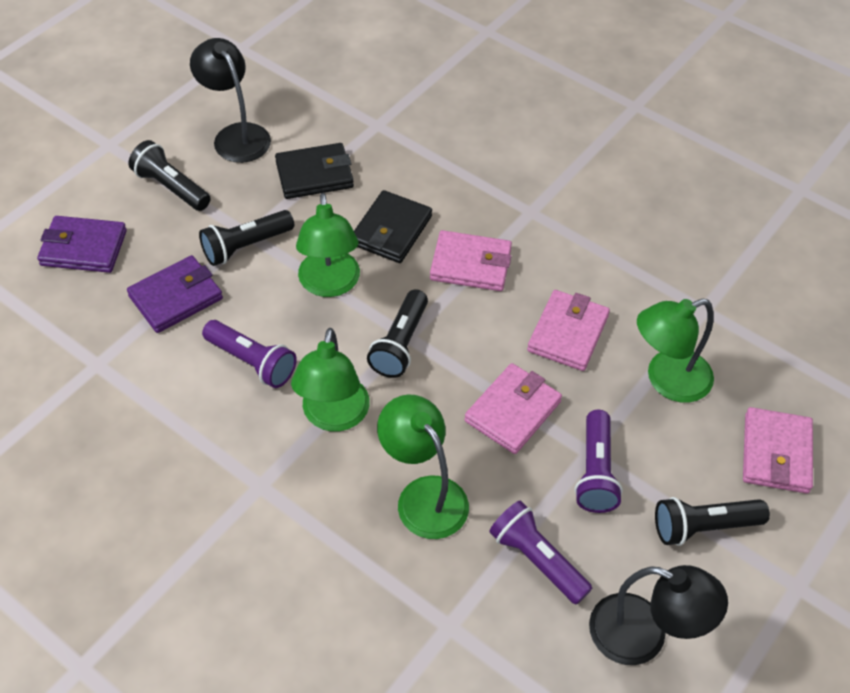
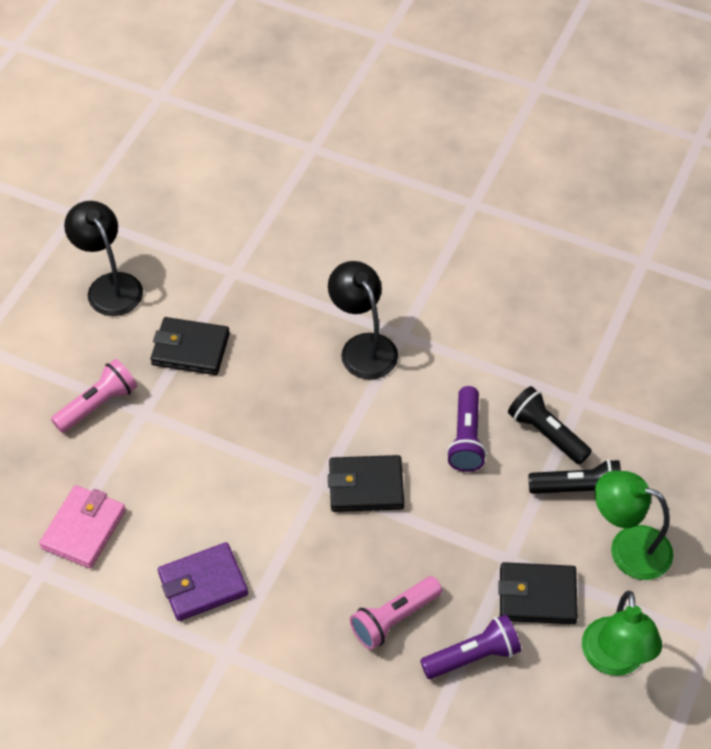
black flashlight: [128,140,211,211] [199,210,294,266] [367,289,428,378] [655,497,770,546] = 4 -> [508,386,592,464] [528,459,621,494] = 2
black wallet: [275,143,354,199] [354,190,432,263] = 2 -> [151,317,230,375] [328,455,404,512] [499,562,578,624] = 3
green lamp: [291,328,370,432] [296,193,360,297] [377,395,469,539] [637,299,714,403] = 4 -> [582,591,662,676] [595,471,673,580] = 2
pink flashlight: none = 0 -> [51,359,137,433] [350,576,442,650] = 2
pink wallet: [430,230,512,291] [464,363,562,454] [527,290,610,371] [743,407,813,494] = 4 -> [39,485,126,568] = 1
purple flashlight: [202,320,297,388] [489,501,592,605] [575,410,623,513] = 3 -> [420,614,521,679] [447,386,487,472] = 2
purple wallet: [37,216,127,273] [127,255,223,333] = 2 -> [158,542,248,621] = 1

